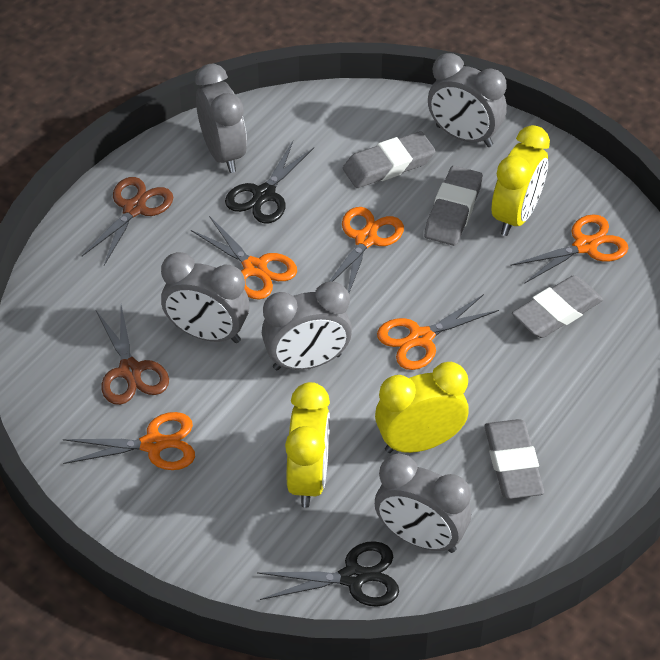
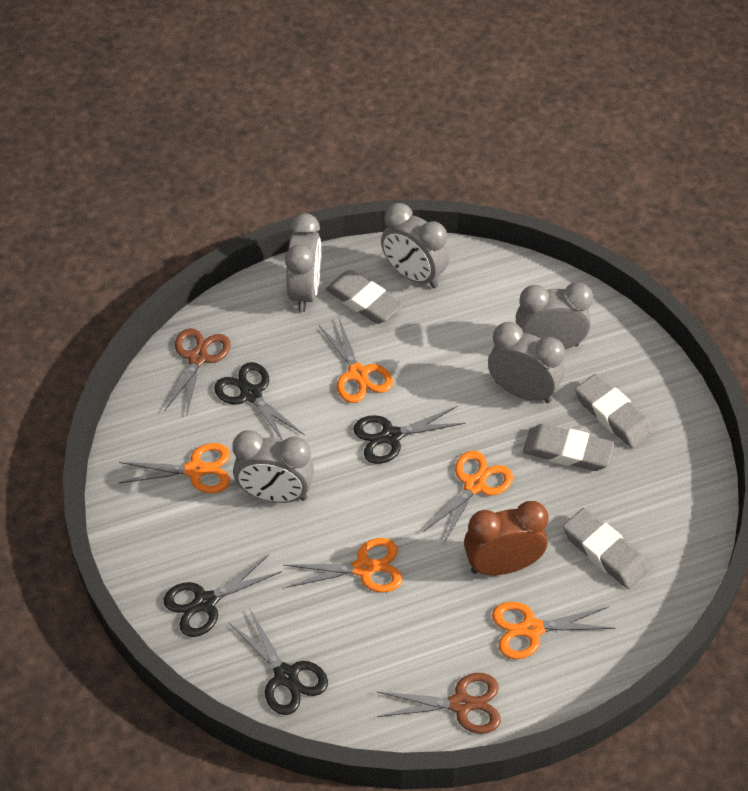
black scissors: [225,141,314,224] [257,541,399,607] = 2 -> [164,555,282,637] [214,362,305,440] [229,610,328,715] [353,406,466,464] = 4
brown clock: none = 0 -> [464,501,548,575] = 1
yellow clock: [285,382,330,508] [375,362,469,453] [492,125,550,236] = 3 -> none = 0

